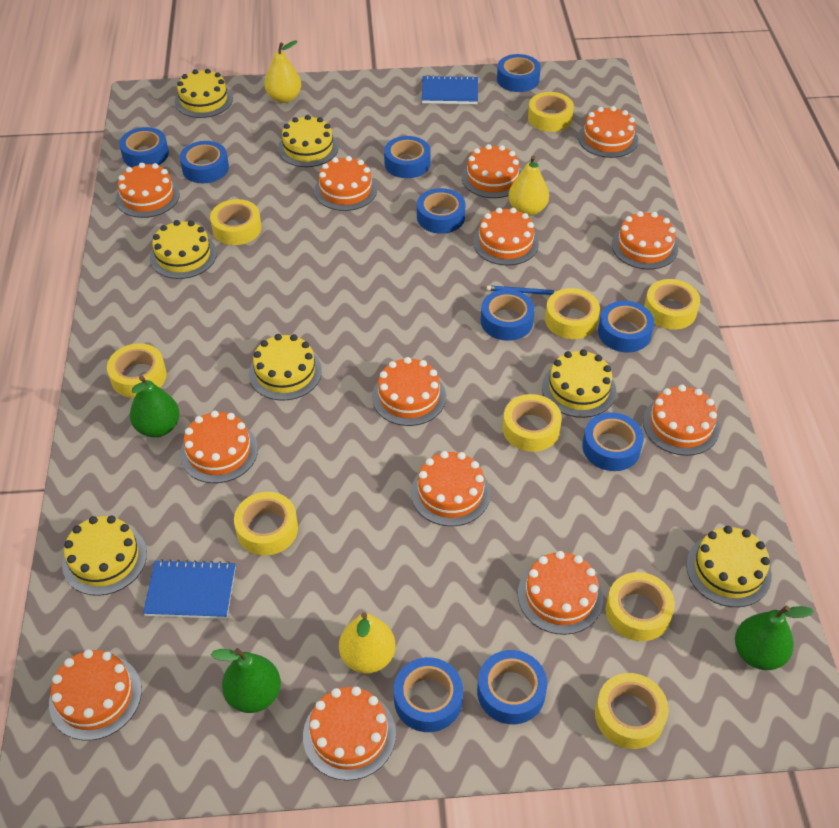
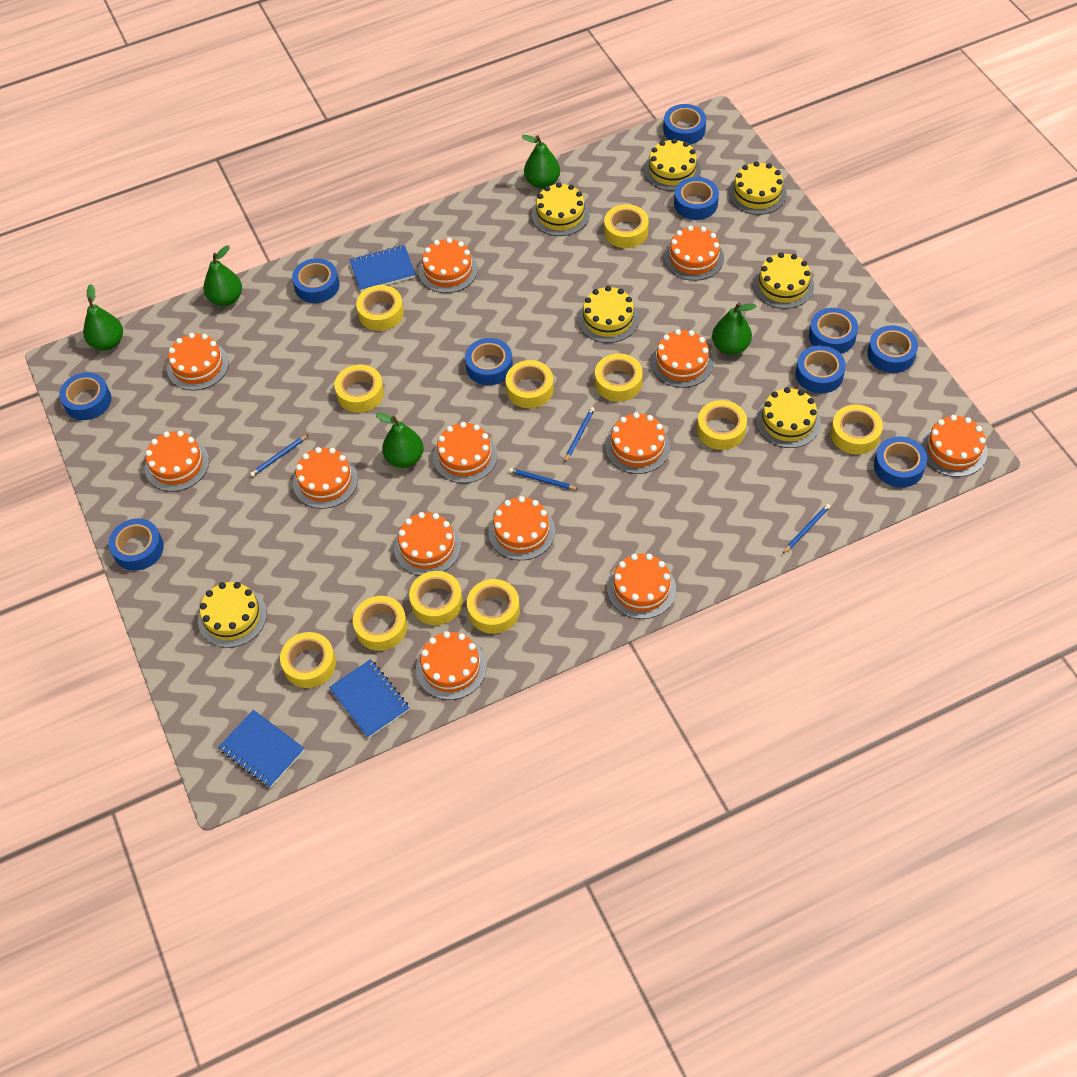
blue notebook: [143,559,236,619] [422,75,478,104] = 2 -> [218,710,305,788] [329,659,409,738] [349,245,416,292] = 3
blue pencil: [487,285,557,295] = 1 -> [250,434,309,477] [509,468,578,490] [564,407,595,463] [783,504,830,553] = 4
green pear: [130,376,180,437] [211,648,281,713] [735,605,814,670] = 3 -> [83,284,123,350] [203,245,242,306] [376,413,424,468] [522,135,560,189] [712,302,756,355] = 5
yellow pear: [264,40,301,103] [339,612,396,674] [508,155,549,216] = 3 -> none = 0
yellow tape: [107,343,167,398] [210,199,262,245] [234,492,298,556] [503,394,562,452] [528,92,574,132] [545,288,600,339] [595,673,669,749] [606,572,675,641] [644,279,700,330] = 9 -> [280,632,336,688] [334,364,384,413] [353,596,407,651] [356,285,404,331] [409,571,463,625] [467,579,520,634] [506,360,554,408] [595,354,643,402] [604,204,649,248] [697,400,747,450] [831,404,883,454] = 11

